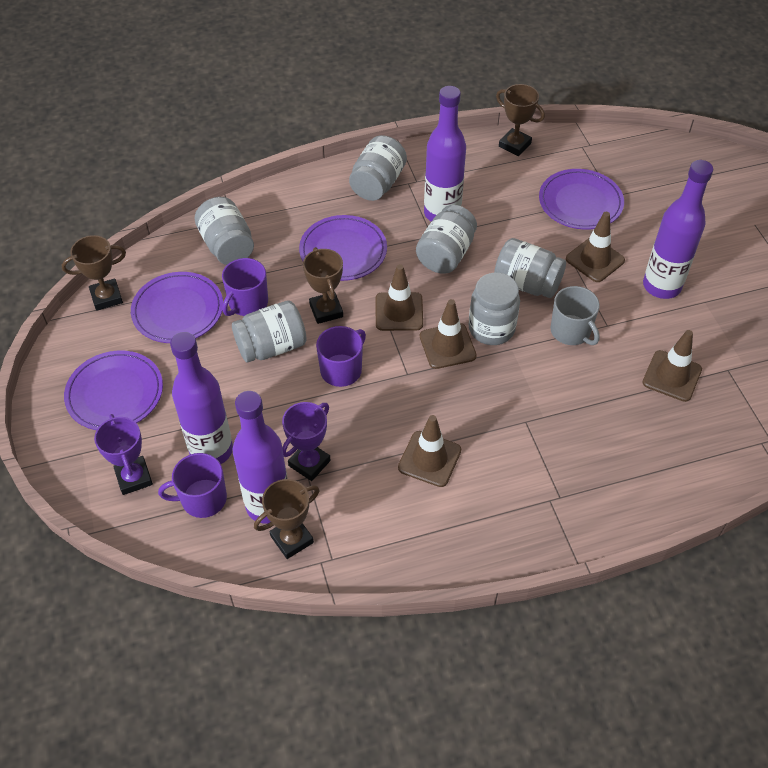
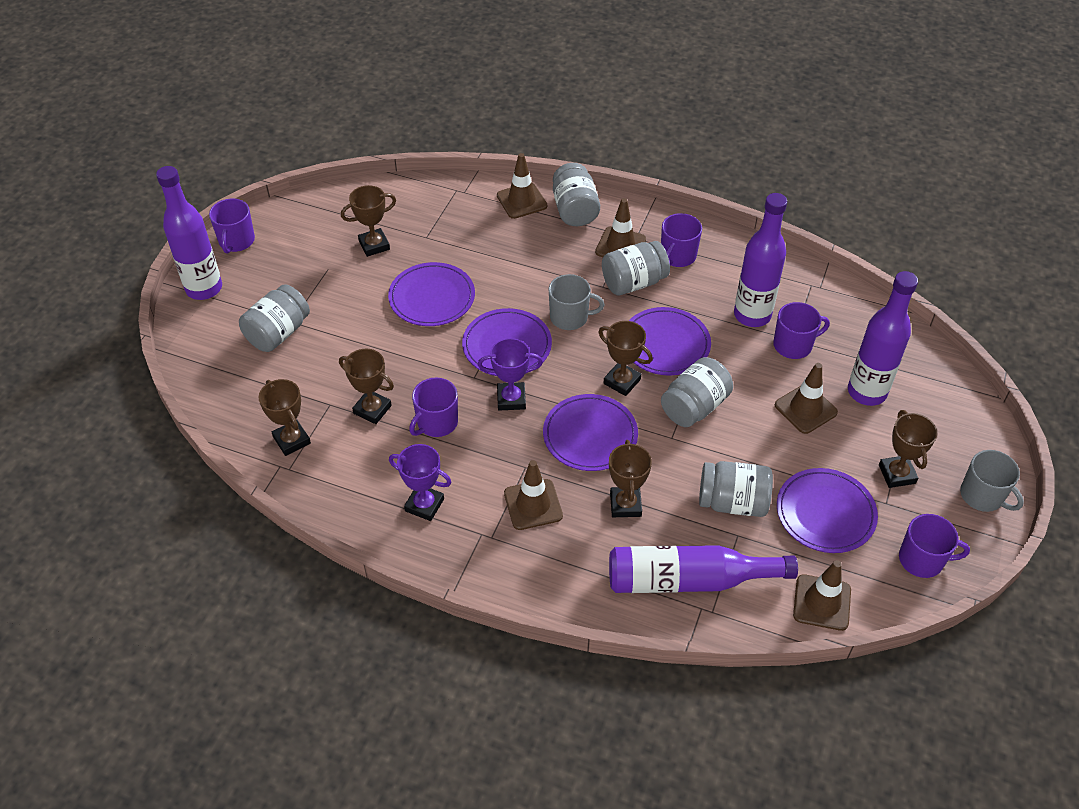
brown trophy: [62,235,126,311] [254,479,320,559] [303,247,343,324] [496,84,545,156] = 4 -> [258,379,311,456] [339,349,394,424] [341,185,396,257] [598,321,653,396] [609,440,652,517] [879,410,937,488] = 6
grey jar: [195,197,254,265] [232,301,307,363] [349,135,407,201] [416,205,477,274] [469,273,520,345] [494,238,566,298] = 6 -> [239,284,310,352] [553,163,600,226] [602,241,670,295] [661,357,733,427] [699,461,773,517] = 5
grey mug: [550,286,600,345] = 1 -> [549,274,605,330] [960,450,1024,512] = 2
purple mug: [158,453,227,518] [222,258,268,316] [316,326,366,387] = 3 -> [209,199,255,253] [409,378,458,437] [661,213,702,267] [773,302,830,359] [899,514,970,578] = 5
purple plate: [64,351,163,430] [131,272,223,343] [299,215,387,281] [539,169,624,230] = 4 -> [388,262,475,326] [462,308,552,376] [543,394,638,471] [629,307,711,376] [777,468,878,553] = 5

